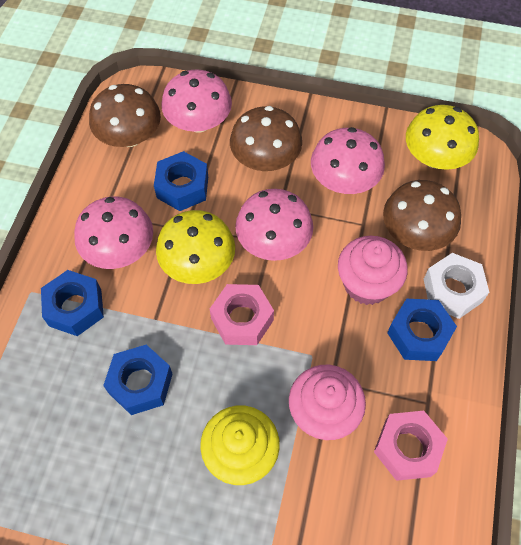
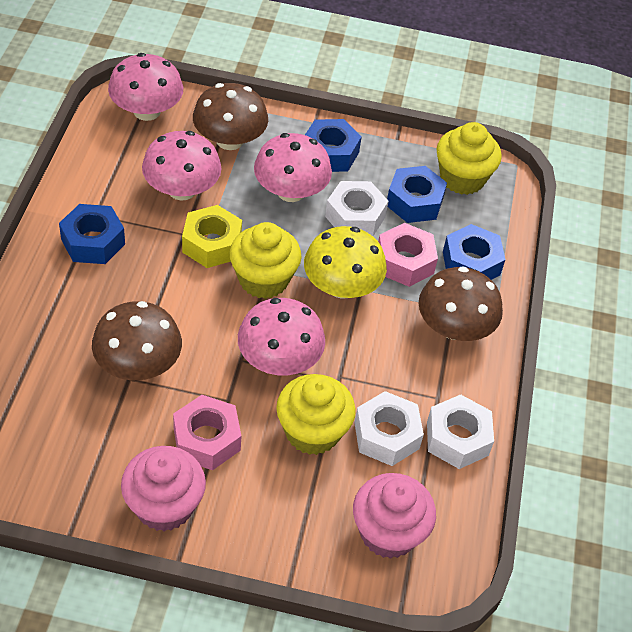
white nut: [424,253,489,319] = 1 -> [325,181,389,236] [354,391,424,466] [427,395,494,469] = 3
yellow cupcake: [200,405,280,485] = 1 -> [230,222,302,299] [276,374,356,455] [436,122,502,195] = 3
yellow mushroom: [156,210,235,284] [406,105,479,170] = 2 -> [304,226,387,299] = 1
yellow nut: none = 0 -> [182,205,242,268] = 1

